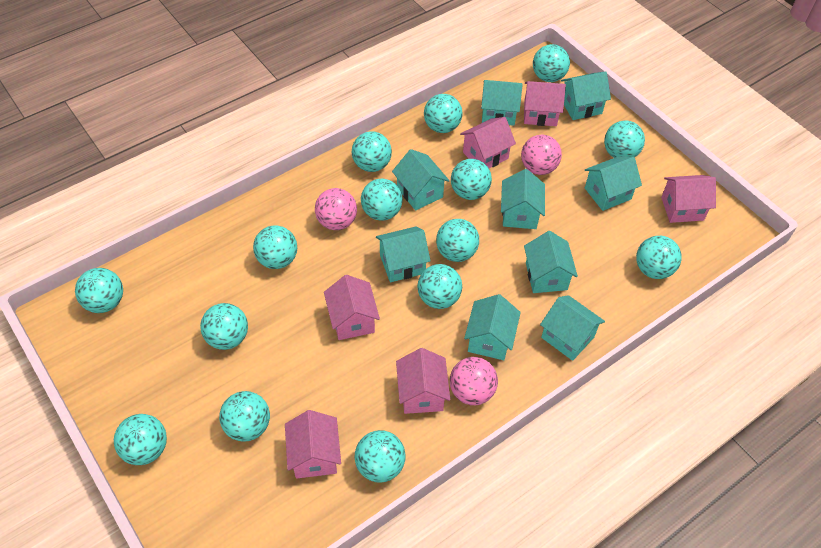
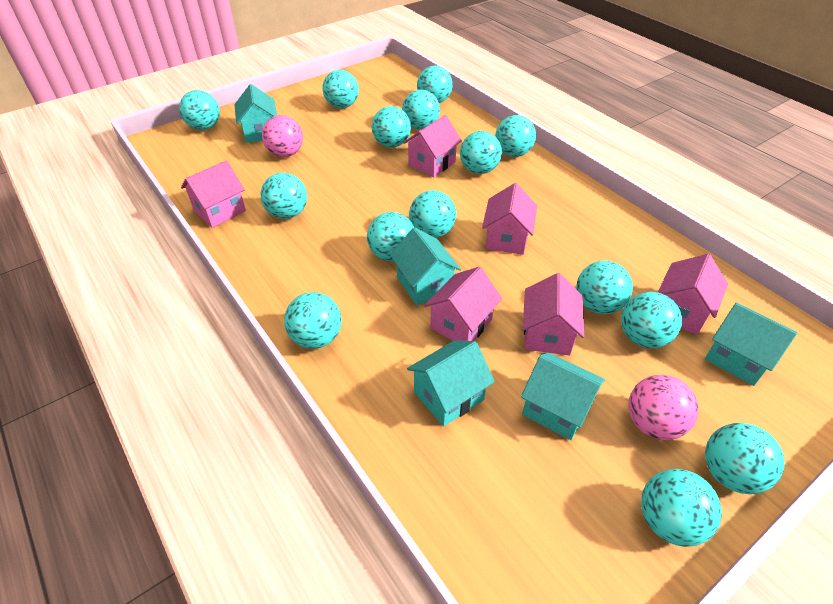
pink ball: [315,188,357,230] [450,357,498,405] [521,135,562,175] = 3 -> [262,115,303,157] [628,375,699,440] = 2
turquoise house: [376,227,431,282] [392,149,449,211] [464,294,521,360] [481,80,523,126] [501,169,545,229] [524,231,578,293] [540,295,605,361] [561,71,611,120] [585,157,642,211] = 9 -> [234,84,277,143] [390,227,461,305] [407,340,495,427] [521,353,605,440] [705,302,797,386] = 5

